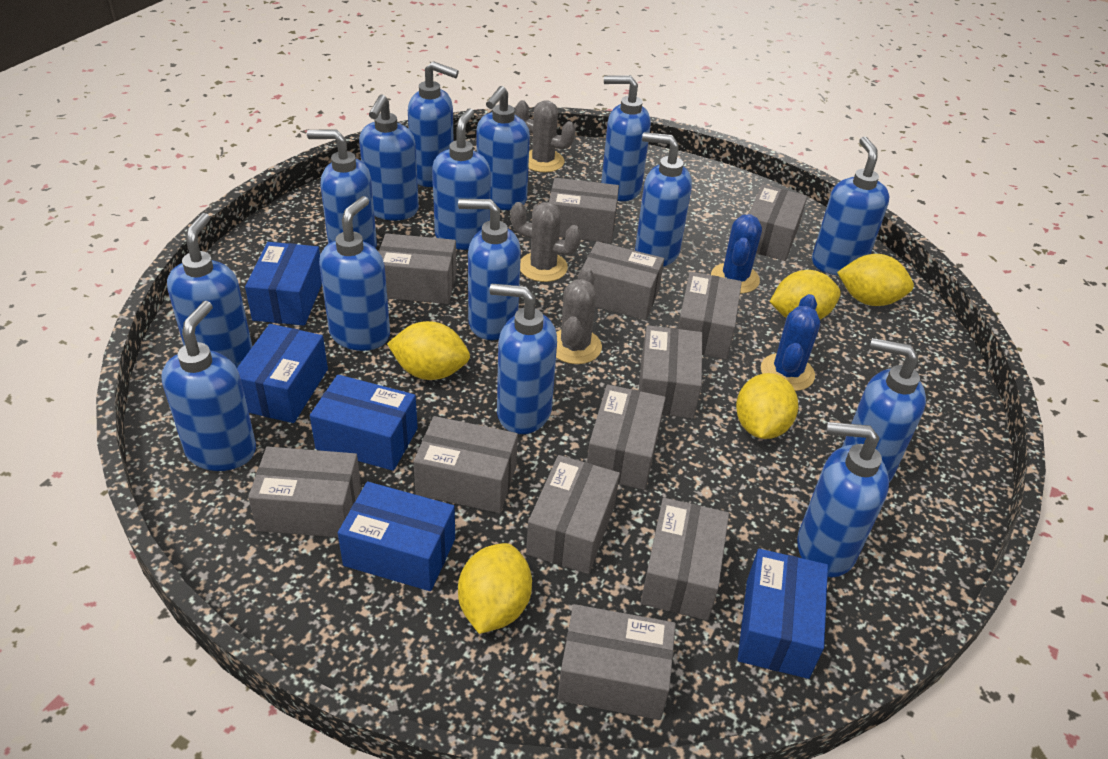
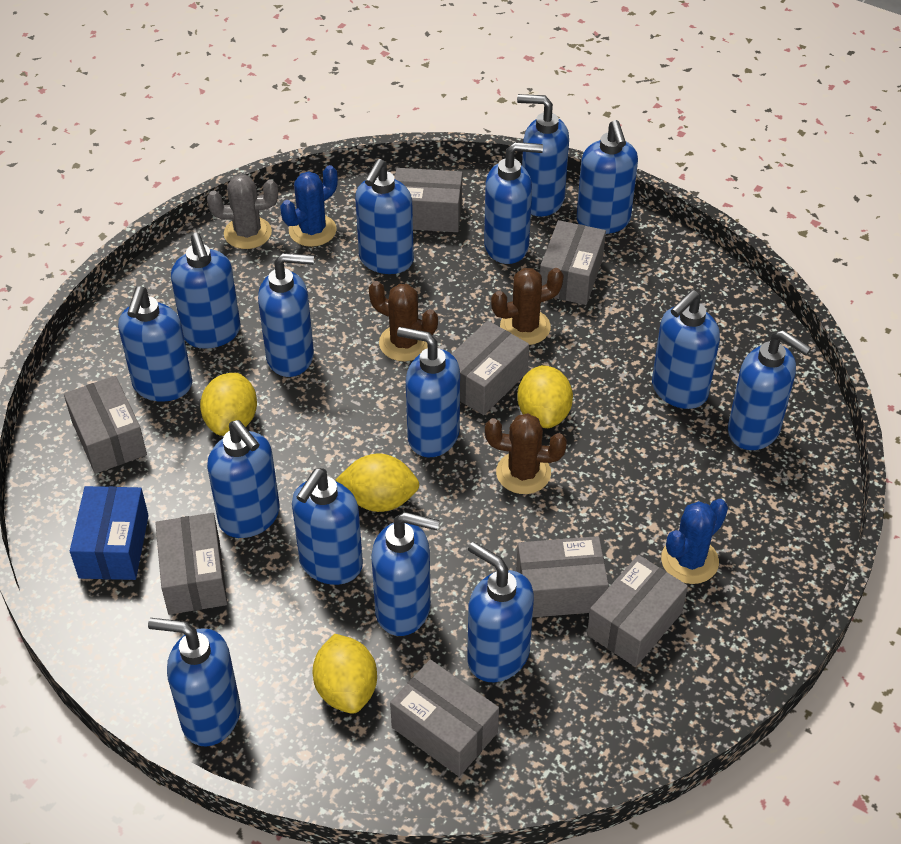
blue box: [237,324,328,423] [245,242,322,326] [310,374,418,471] [338,482,455,591] [737,549,828,679] = 5 -> [70,486,149,580] = 1
brown cactus: none = 0 -> [369,281,438,361] [485,413,567,494] [491,268,564,345] = 3
grey box: [248,446,361,537] [379,233,457,304] [413,416,518,513] [526,455,620,574] [549,178,619,243] [557,604,676,720] [581,241,664,320] [587,384,666,490] [639,325,702,418] [641,498,729,620] [678,272,742,359] [749,184,807,261] = 12 -> [64,376,147,474] [155,513,227,615] [390,659,499,777] [395,168,462,232] [452,320,529,415] [516,536,609,617] [540,220,606,305] [587,555,688,667] = 8
grey cactus: [511,202,581,282] [515,100,576,172] [556,267,602,364] = 3 -> [207,174,278,249] = 1
yellow lemon: [387,321,470,380] [458,543,532,634] [736,373,798,439] [770,270,841,320] [837,254,914,306] = 5 -> [200,373,257,436] [313,634,377,714] [336,454,420,512] [517,365,573,428] = 4

